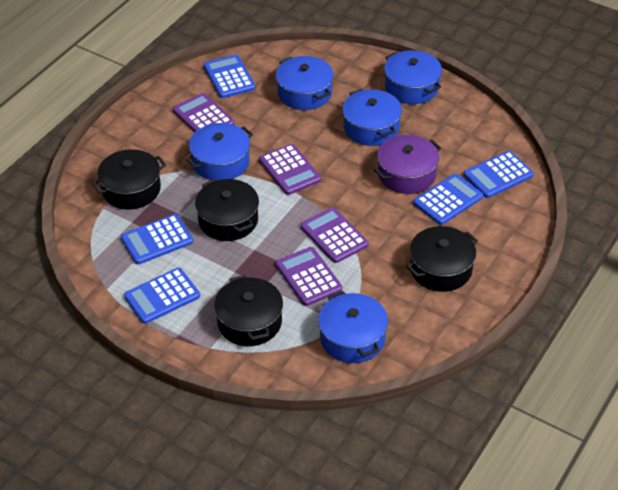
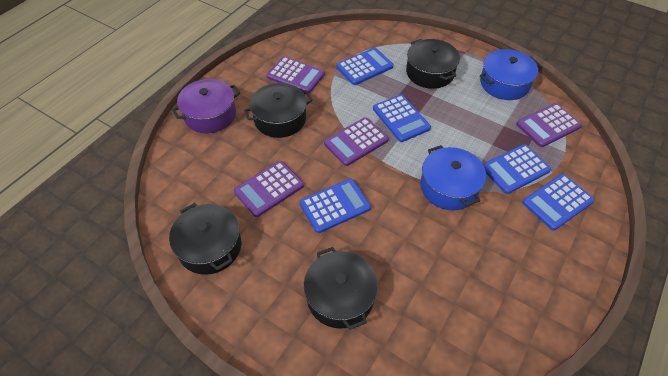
blue pot: [186,123,253,180] [276,56,334,110] [318,291,388,363] [342,89,402,146] [384,50,442,104] = 5 -> [420,145,486,210] [480,49,539,100] = 2

